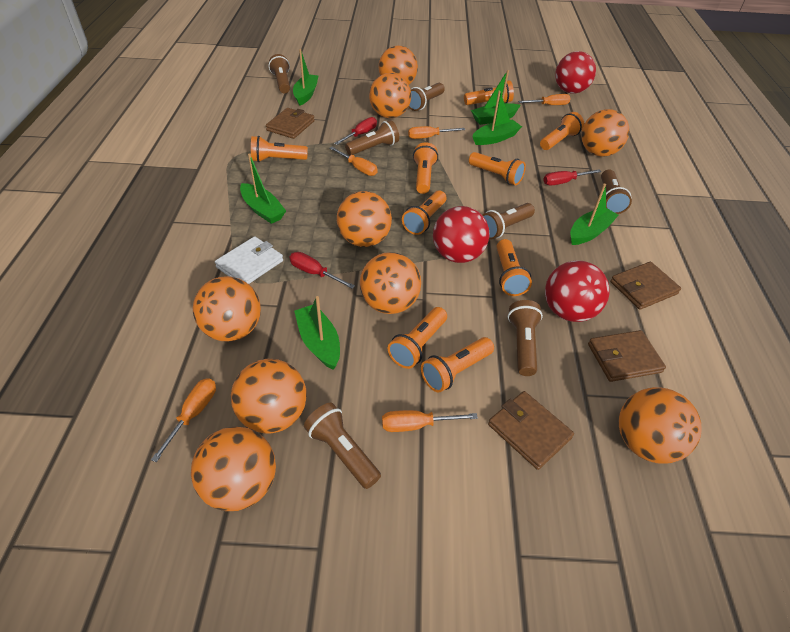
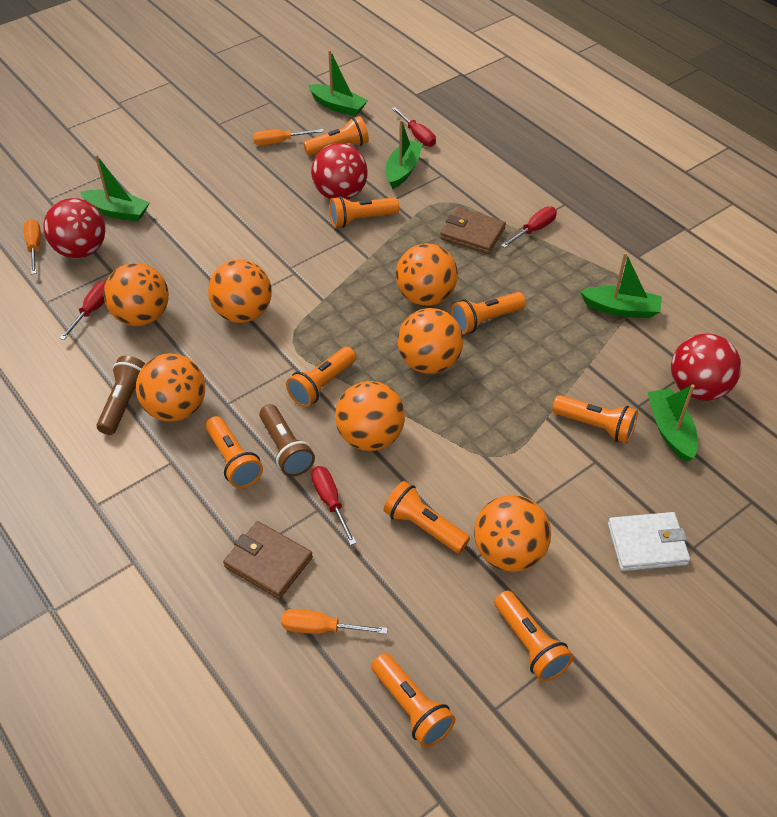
brown flashlight: [269,54,290,93] [304,403,381,489] [345,120,399,155] [409,83,445,111] [482,203,535,239] [508,300,543,376] [601,170,632,214] = 7 -> [97,356,145,435] [259,404,315,477] = 2
brown wallet: [266,108,315,139] [488,391,574,470] [588,330,666,382] [610,261,681,310] = 4 -> [223,521,313,599] [440,207,506,254] = 2
green boat: [240,153,286,224] [293,49,318,106] [294,296,340,370] [471,70,521,125] [472,91,522,145] [570,184,619,245] = 6 -> [80,155,150,222] [308,50,368,116] [386,120,423,189] [580,252,662,318] [647,384,698,462] = 5
orange ball: [191,427,276,511] [193,276,261,341] [231,359,307,434] [337,191,392,247] [360,252,421,314] [369,73,411,118] [379,46,418,85] [581,109,629,157] [619,387,702,464] = 9 -> [104,263,169,326] [136,353,205,422] [208,260,272,323] [335,381,405,451] [396,243,458,306] [398,308,463,374] [474,495,551,572] = 7
orange screwdriver: [151,378,216,462] [329,147,378,176] [382,410,478,432] [408,126,465,139] [518,94,570,105] = 5 -> [24,219,41,275] [253,129,324,146] [281,609,388,634] = 3
red screwdriver: [290,252,355,289] [334,117,377,145] [543,169,602,186] = 3 -> [59,281,106,340] [311,466,356,545] [392,107,436,147] [501,207,557,248] = 4

